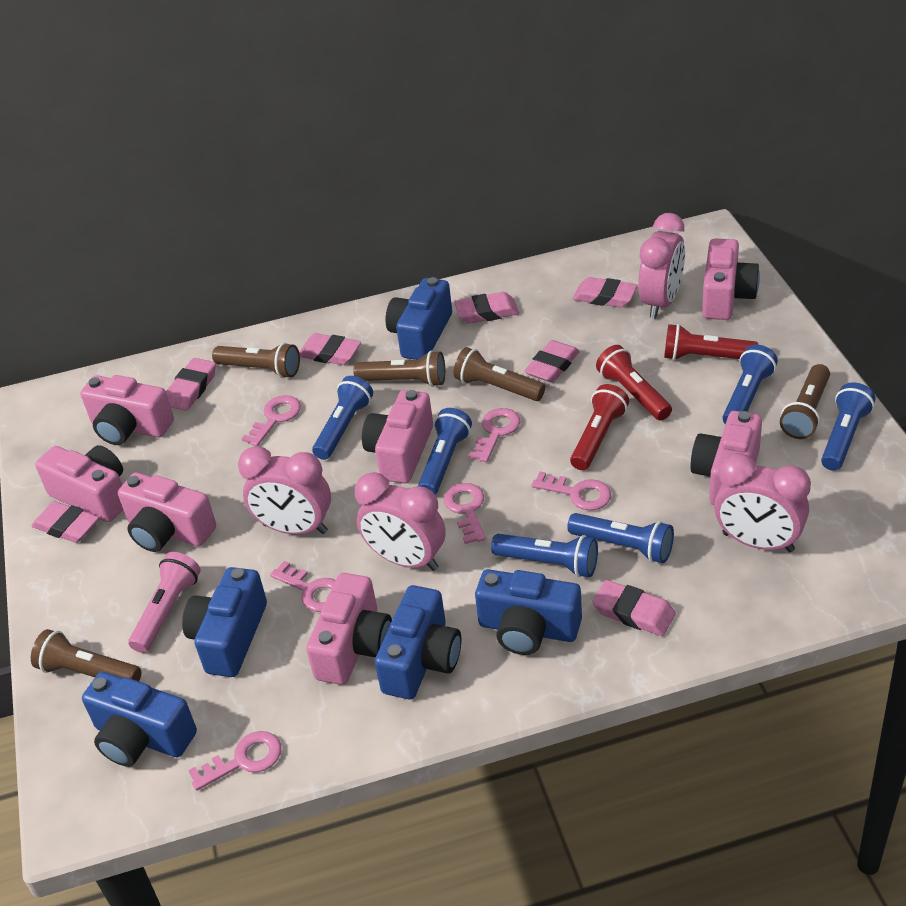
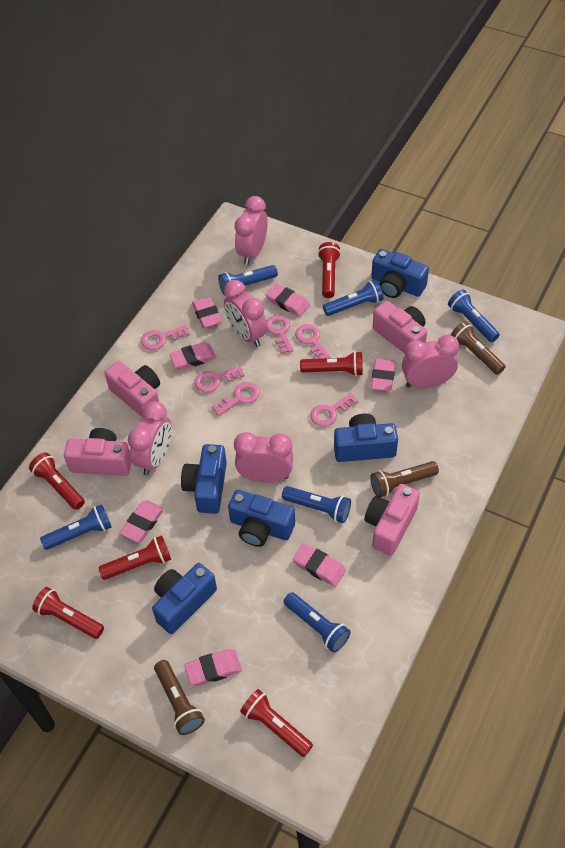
brown flashlight: [31,629,141,681] [212,343,300,378] [353,350,445,387] [453,347,545,401] [780,364,830,439] = 5 -> [154,660,205,735] [371,461,439,497] [451,321,505,375] = 3
pink camera: [35,445,123,522] [80,375,174,445] [118,473,216,552] [306,573,392,685] [362,390,433,483] [690,411,762,505] [702,238,760,320] = 7 -> [64,428,131,476] [105,361,160,417] [364,484,420,556] [373,301,427,353] = 4
pink clock: [238,446,331,535] [355,472,446,571] [638,213,685,318] [714,453,811,552] = 4 -> [128,401,172,475] [224,280,267,347] [234,432,293,482] [235,196,268,265] [402,335,459,388] = 5
pink flashlight: [128,552,201,653] = 1 -> none = 0
red flashlight: [570,384,629,470] [596,345,672,420] [664,324,758,360] = 3 -> [29,452,85,510] [32,587,104,639] [98,535,171,580] [240,689,313,757] [300,351,363,376] [318,242,341,298] = 6

